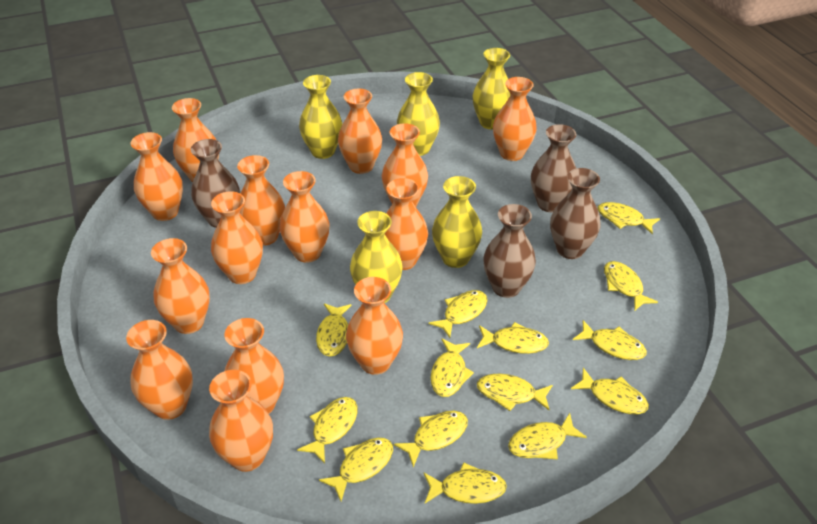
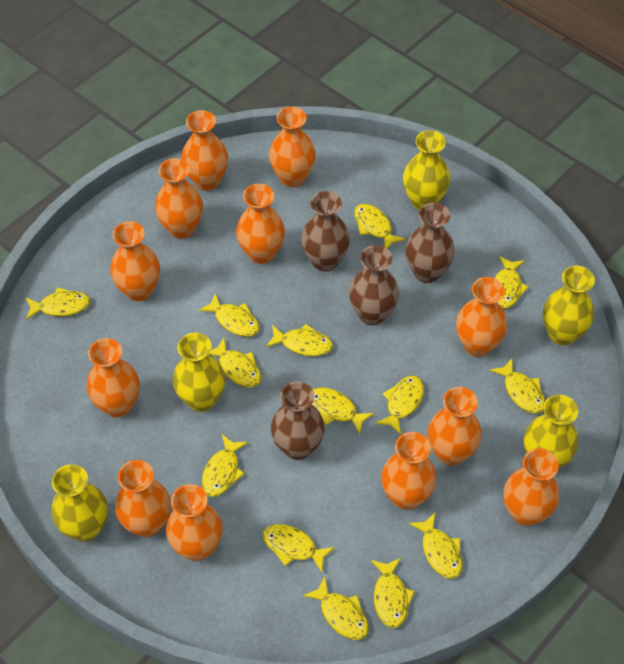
orange vase: [126,320,193,420] [131,132,183,221] [151,238,210,334] [172,98,219,182] [209,370,273,472] [211,191,263,284] [224,318,284,414] [237,155,285,246] [279,171,330,263] [338,89,382,174] [346,277,403,375] [381,123,428,207] [385,178,428,270] [493,77,537,161] = 14 -> [87,338,140,417] [110,221,160,302] [115,460,171,537] [155,158,203,239] [166,484,223,561] [181,110,228,191] [236,184,285,264] [269,107,316,187] [381,432,437,510] [428,387,482,466] [456,277,507,357] [504,449,559,526] = 12

